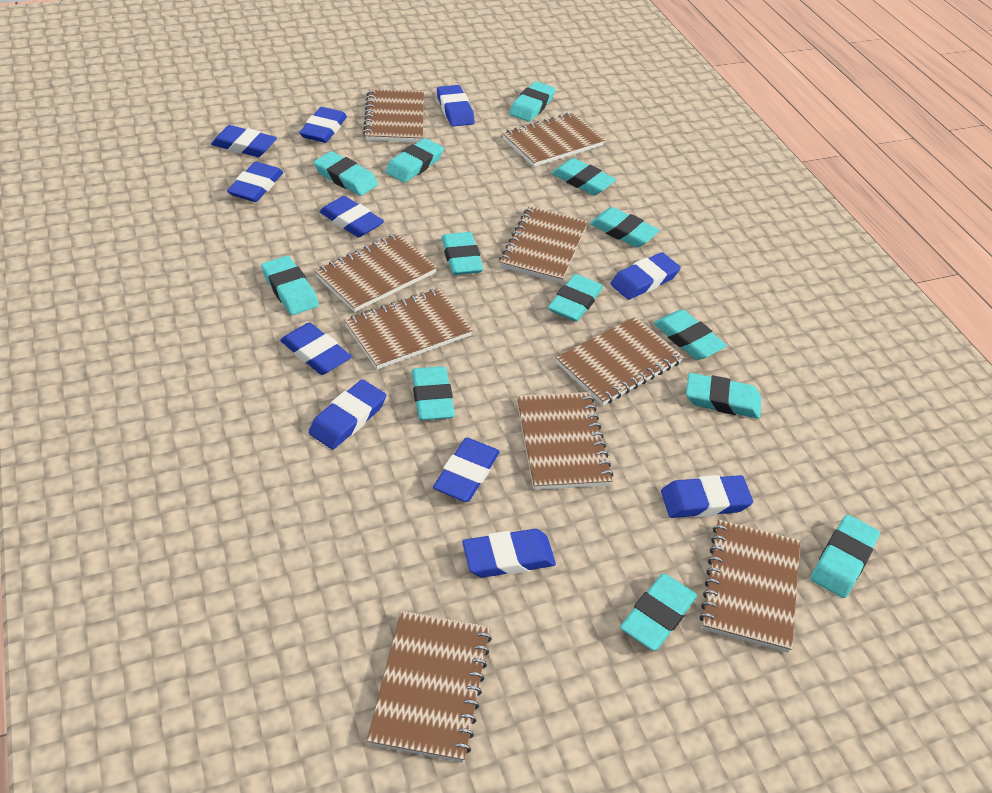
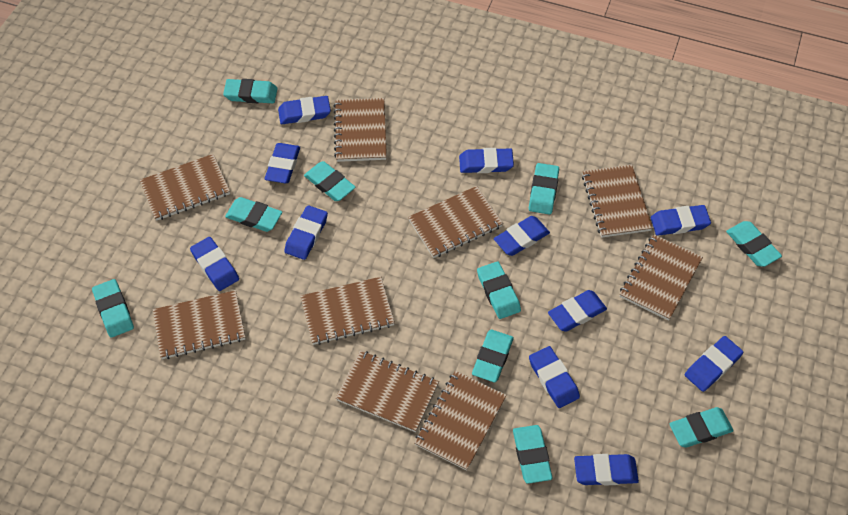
turquoise eraser: [261,256,319,315] [314,151,378,196] [385,138,444,183] [412,366,455,420] [441,232,484,275] [509,81,555,122] [548,274,603,322] [551,158,616,195] [590,207,660,247] [620,574,697,651] [654,309,727,360] [686,373,761,419] [811,514,880,598] = 13 -> [92,279,134,338] [223,79,278,103] [225,197,282,232] [304,161,356,201] [472,329,514,382] [477,261,521,319] [513,425,552,484] [529,163,559,215] [670,407,734,448] [726,221,782,267] = 10

